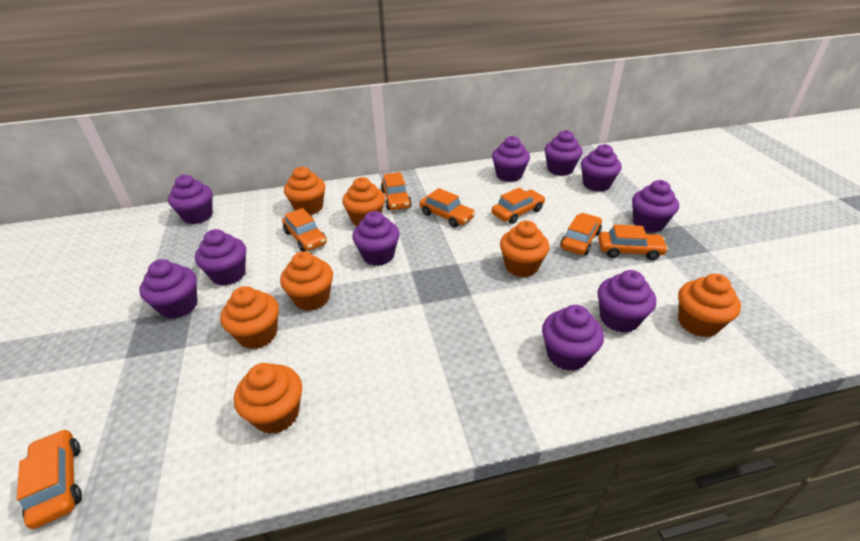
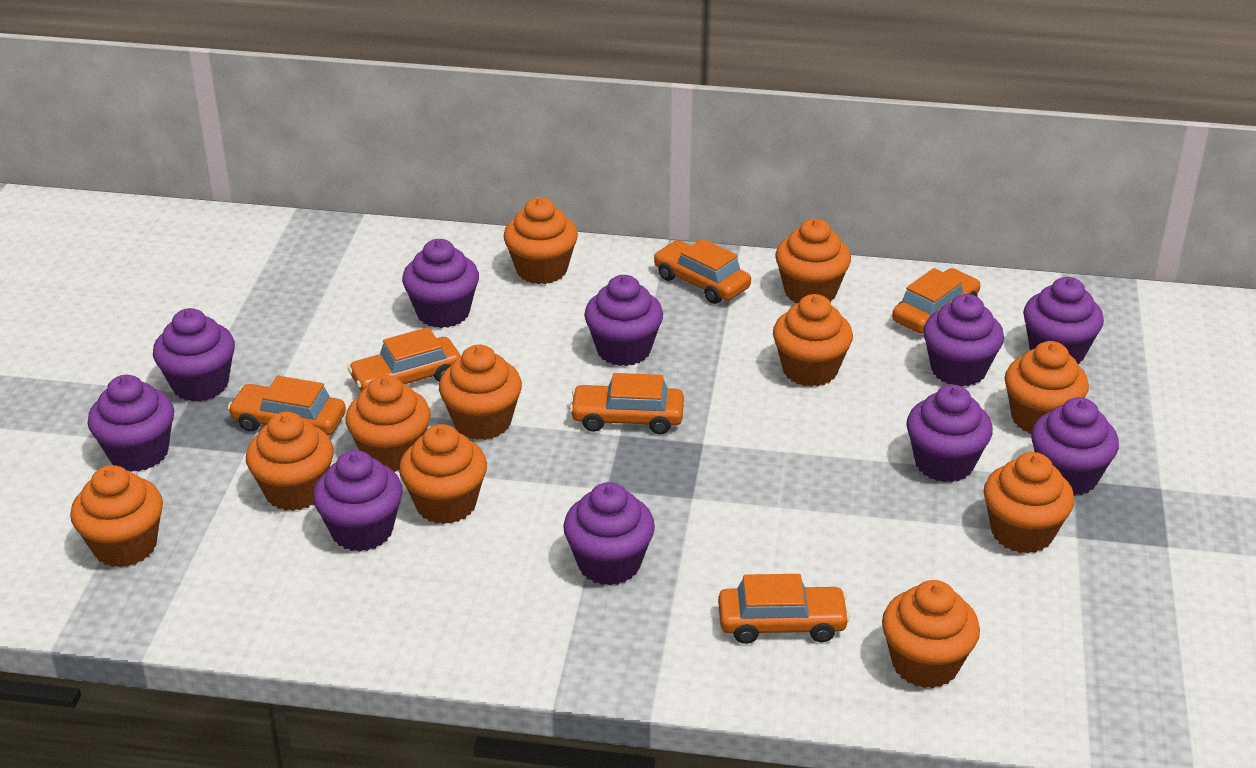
orange car: [17,429,82,529] [282,208,327,252] [381,172,412,210] [420,188,475,227] [492,188,545,224] [560,213,602,255] [598,224,668,260] = 7 -> [228,376,346,435] [348,327,461,392] [569,373,684,434] [653,238,751,304] [718,574,850,644] [892,268,980,334] = 6
orange cupcake: [220,286,279,349] [234,363,302,434] [280,251,333,311] [284,166,325,215] [342,177,385,226] [500,221,549,277] [678,274,741,337] = 7 -> [70,465,163,568] [246,412,334,511] [346,375,431,472] [399,424,487,524] [439,345,522,440] [504,197,578,284] [773,294,853,387] [775,219,851,303] [882,580,980,688] [983,452,1074,554] [1005,341,1089,434] = 11

